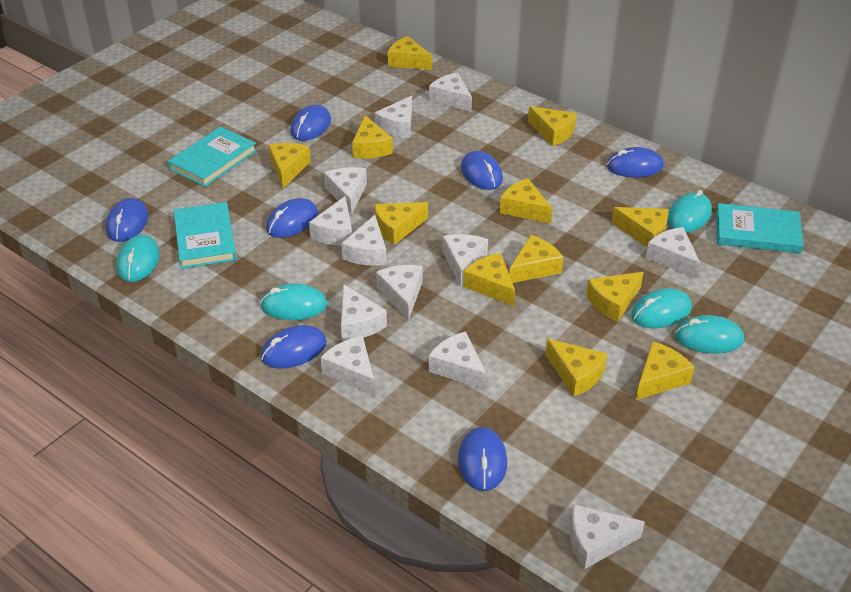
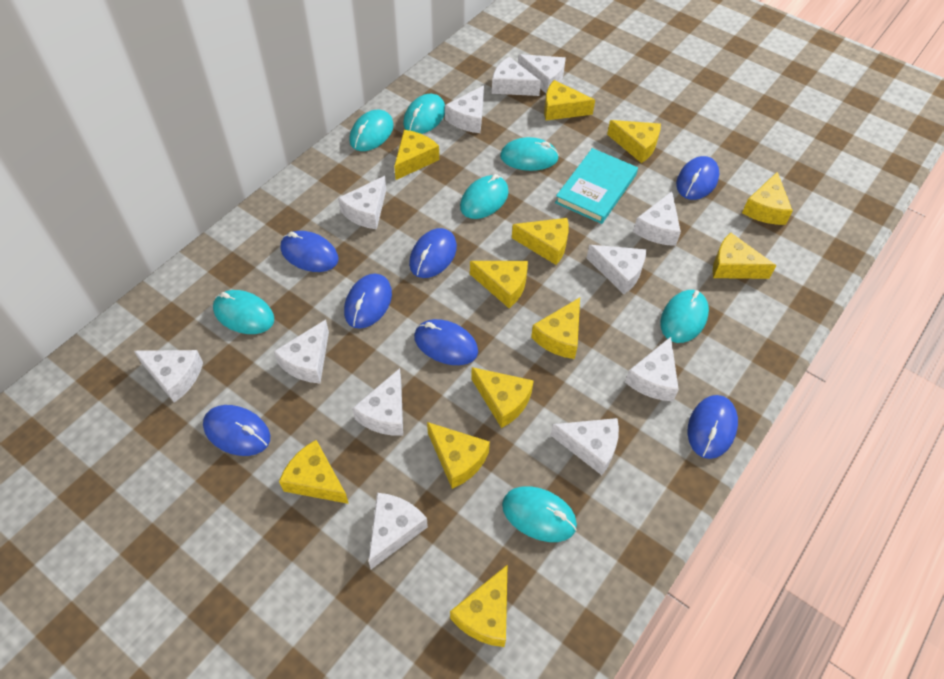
turquoise book: [168,127,257,187] [174,202,237,269] [716,203,804,253] = 3 -> [555,148,638,224] = 1
turquoise mouse: [116,235,160,282] [260,283,327,320] [631,288,692,328] [667,190,712,233] [675,315,744,353] = 5 -> [213,290,274,334] [349,110,394,151] [403,94,445,134] [460,174,508,219] [500,137,559,171] [502,486,577,542] [660,290,709,343] = 7

